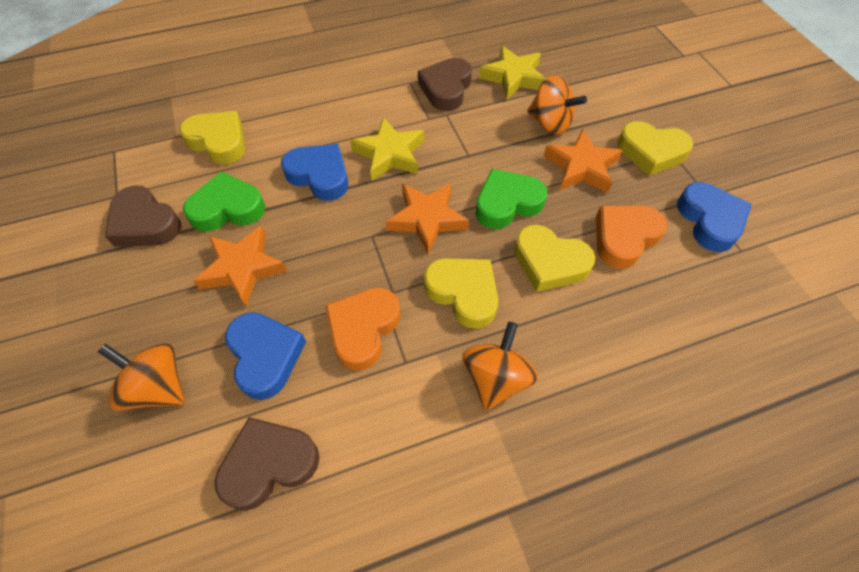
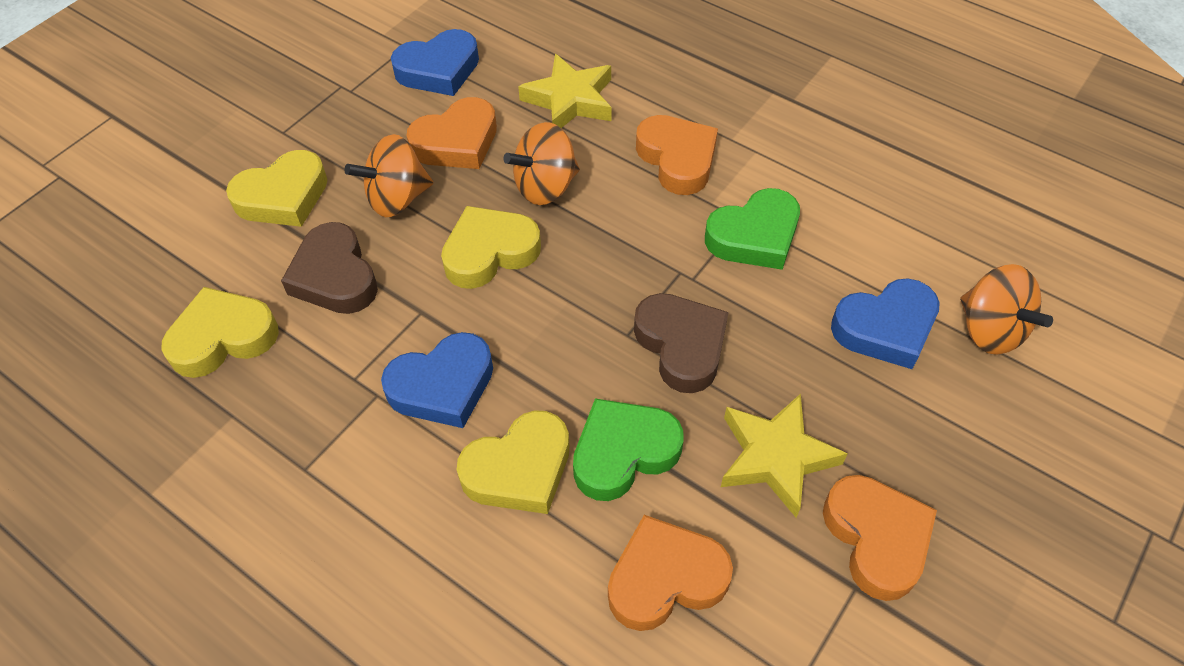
brown heart: [105,185,181,247] [215,417,319,511] [418,58,472,111] = 3 -> [281,222,378,314] [634,293,729,393] = 2
orange heart: [325,287,401,370] [596,206,667,269] = 2 -> [406,97,497,169] [608,515,733,631] [636,115,718,195] [823,475,937,601] = 4
orange star: [193,226,287,307] [386,183,469,254] [544,129,623,193] = 3 -> none = 0

